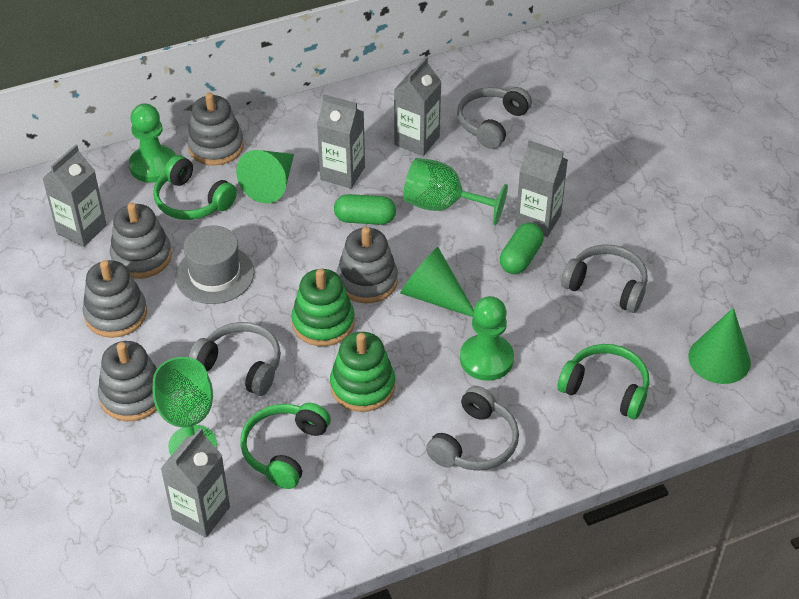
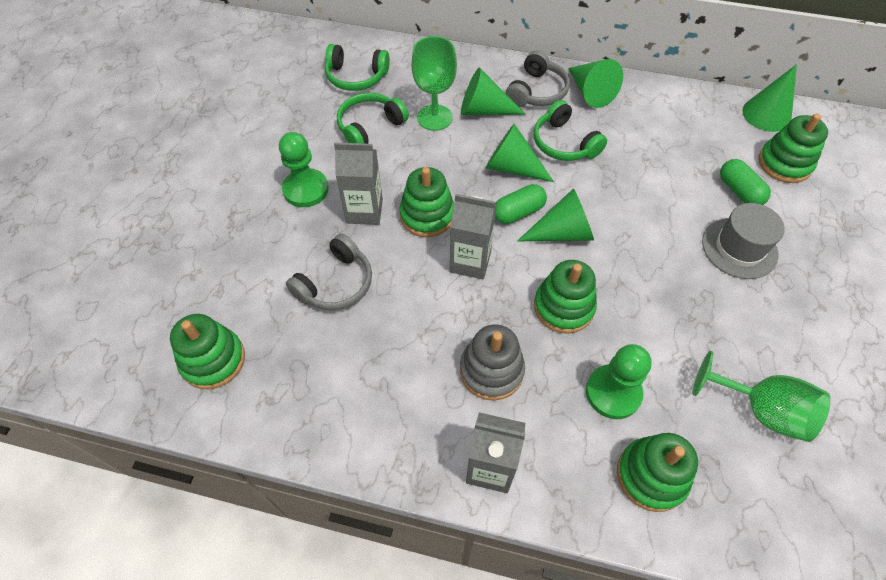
green cone: [236,150,294,204] [400,247,474,317] [688,308,751,384] = 3 -> [461,67,525,115] [486,124,554,182] [518,188,594,241] [568,59,623,108] [742,64,797,132] = 5
green stacking toy: [291,269,355,346] [330,332,395,412] = 2 -> [170,314,245,389] [399,167,454,237] [534,260,597,334] [617,433,698,512] [758,113,828,183] = 5
grey carton: [42,144,107,247] [160,428,230,537] [317,94,365,189] [394,57,442,156] [515,140,568,237] = 5 -> [334,143,383,225] [450,194,497,279] [466,412,525,493] = 3
grey headphones: [189,322,281,396] [426,386,519,471] [457,87,532,149] [561,244,648,313] = 4 -> [286,233,372,310] [505,50,570,107] = 2
grey stacking toy: [82,260,147,338] [98,341,157,421] [110,203,172,279] [187,92,244,166] [337,227,398,303] = 5 -> [460,324,525,400] = 1

